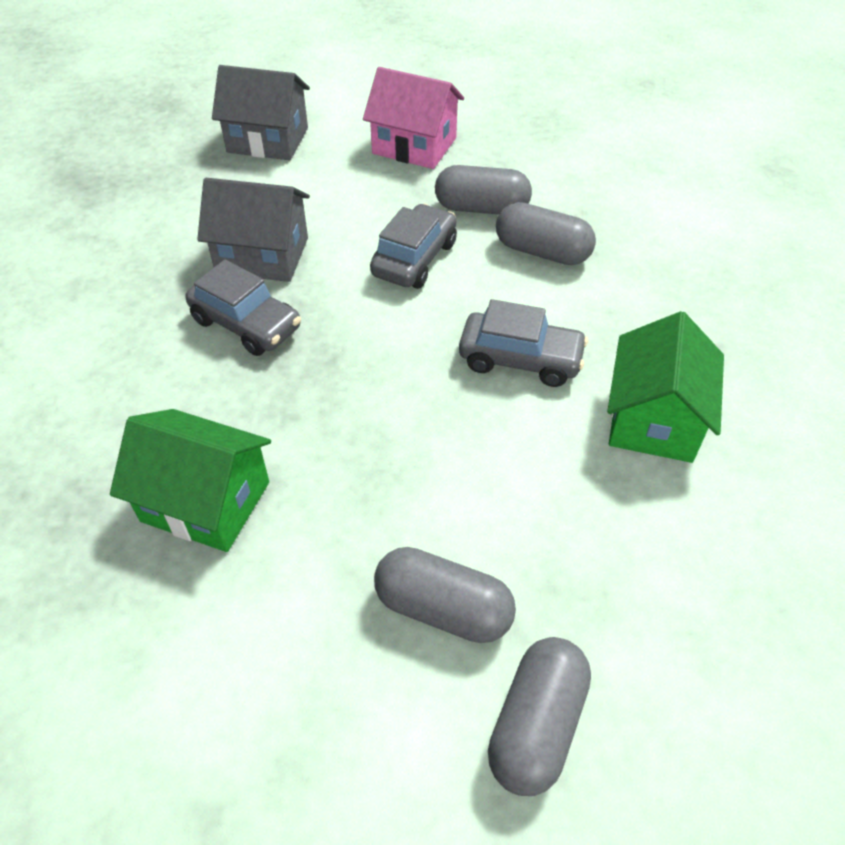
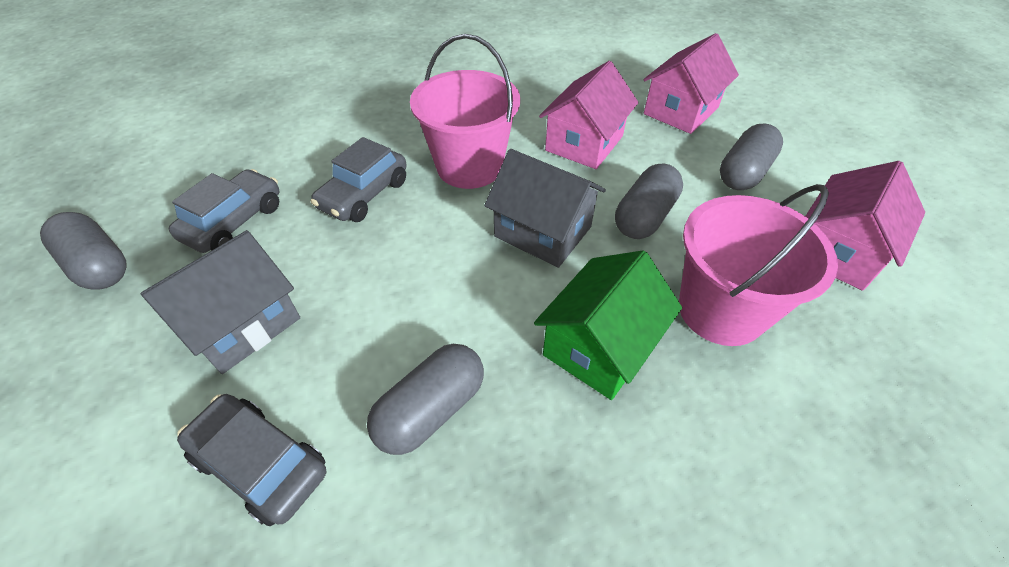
green house: [110,409,271,552] [607,311,724,463] = 2 -> [534,250,682,400] = 1
pink bucket: none = 0 -> [410,34,520,189] [679,184,838,346] = 2
pink house: [363,67,464,169] = 1 -> [539,61,639,169] [643,33,739,134] [805,161,925,291] = 3

